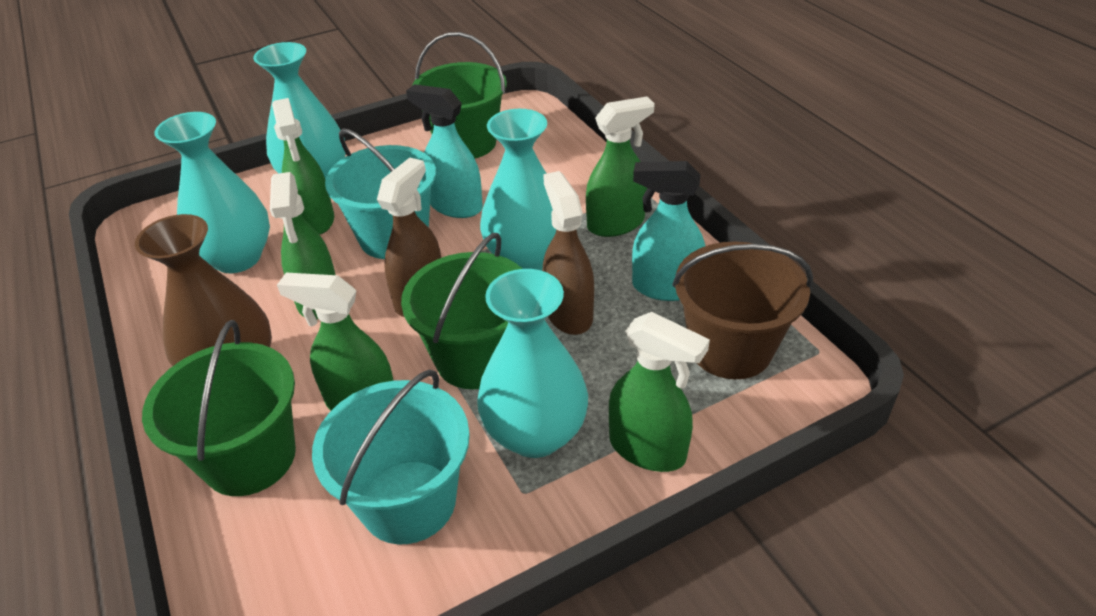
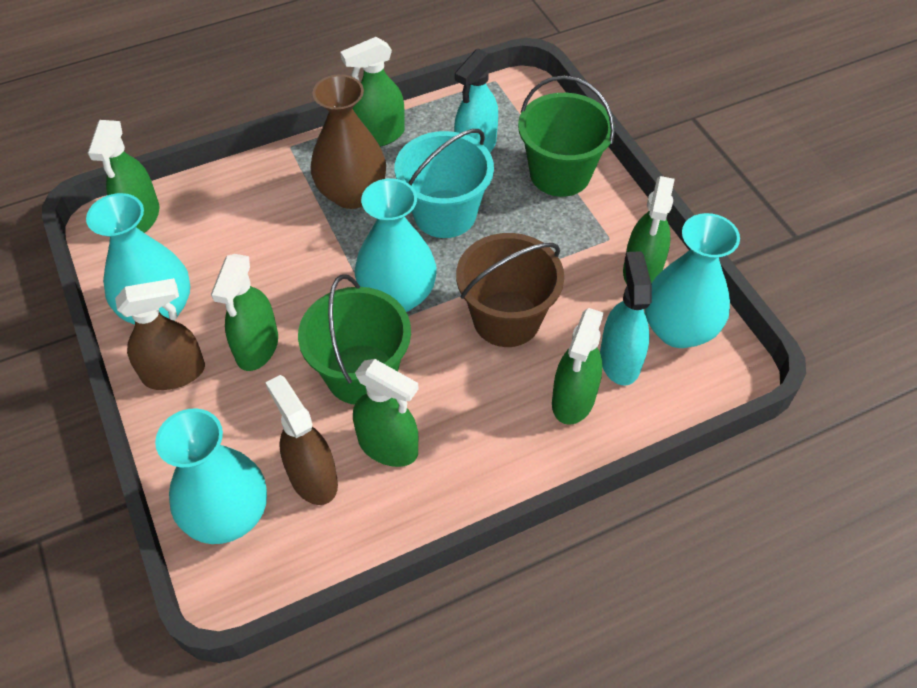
green bucket: [142,320,296,496] [401,233,522,389] [412,32,507,158] = 3 -> [298,274,411,405] [518,75,615,197] = 2
green spray bottle: [270,172,336,320] [272,98,334,235] [277,273,393,410] [586,97,655,237] [609,312,710,472] = 5 -> [88,120,159,233] [211,254,278,371] [340,37,405,147] [353,359,419,467] [552,308,604,425] [623,176,675,284] = 6
turquoise bucket: [312,370,470,544] [325,129,436,259] = 2 -> [395,129,494,238] = 1

